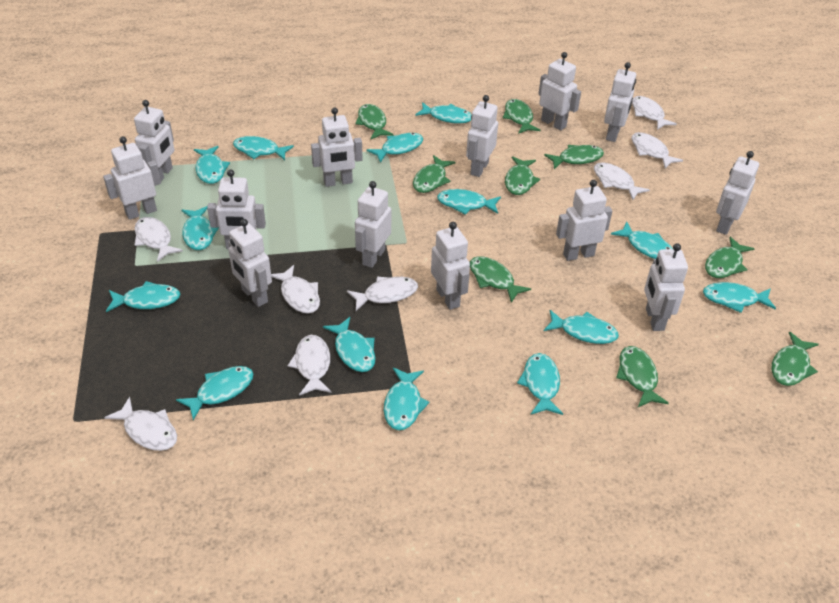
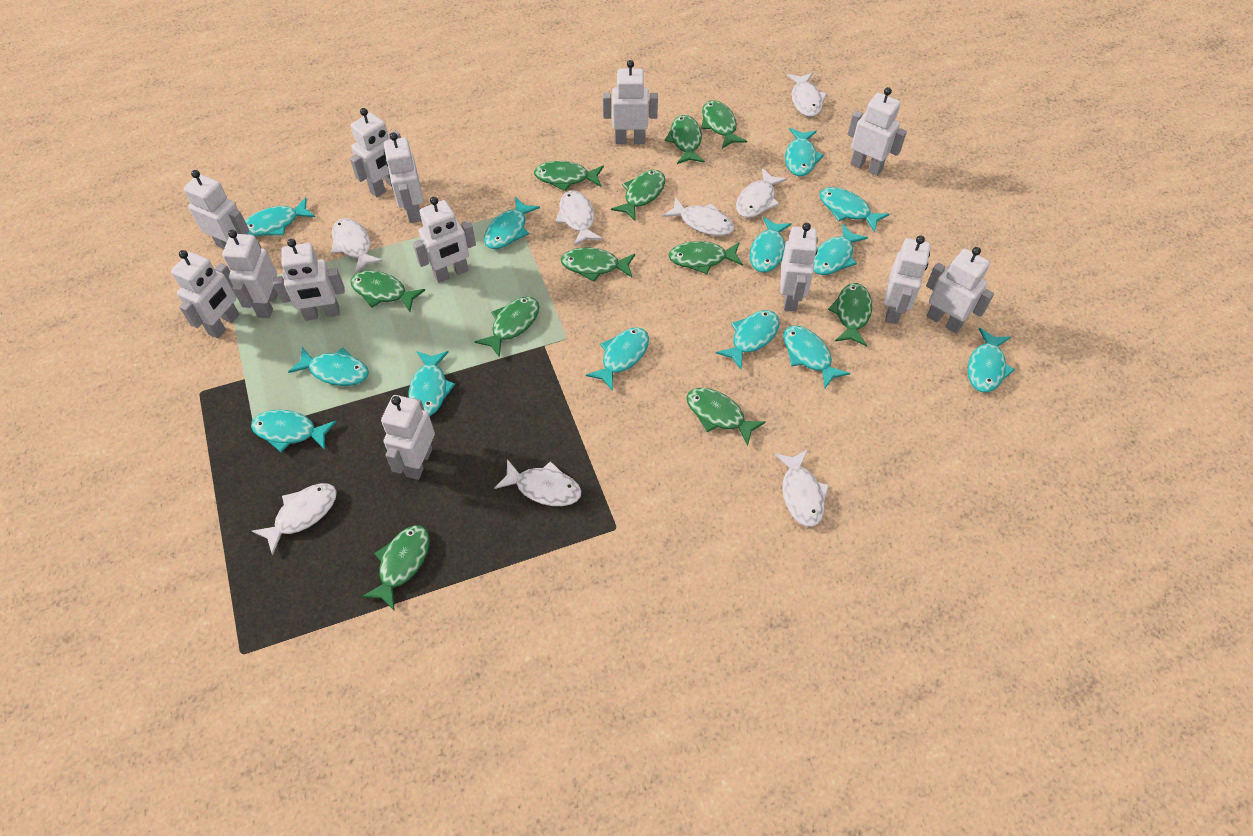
green fish: [355,104,393,139] [413,155,455,193] [470,256,531,303] [503,99,541,134] [505,156,540,195] [544,145,604,169] [616,346,669,407] [705,237,755,278] [772,332,819,386] = 9 -> [350,271,425,312] [361,525,430,611] [475,297,539,358] [534,161,604,191] [561,248,635,282] [611,170,665,221] [665,115,705,164] [668,241,743,274] [687,388,766,446] [701,100,747,148] [828,283,872,346] = 11
turquoise fish: [106,281,181,312] [176,366,254,420] [181,206,219,250] [194,146,230,184] [233,136,294,160] [323,317,375,372] [367,133,423,163] [384,367,429,430] [415,102,472,123] [437,189,501,215] [517,353,563,415] [544,310,619,344] [611,222,673,259] [703,282,776,313] = 14 -> [245,197,315,236] [251,410,337,452] [288,347,369,386] [408,351,455,416] [484,197,540,249] [586,327,649,391] [716,310,780,370] [750,217,792,272] [783,325,850,388] [785,128,824,176] [814,224,868,275] [819,187,889,233] [967,328,1015,393] = 13

